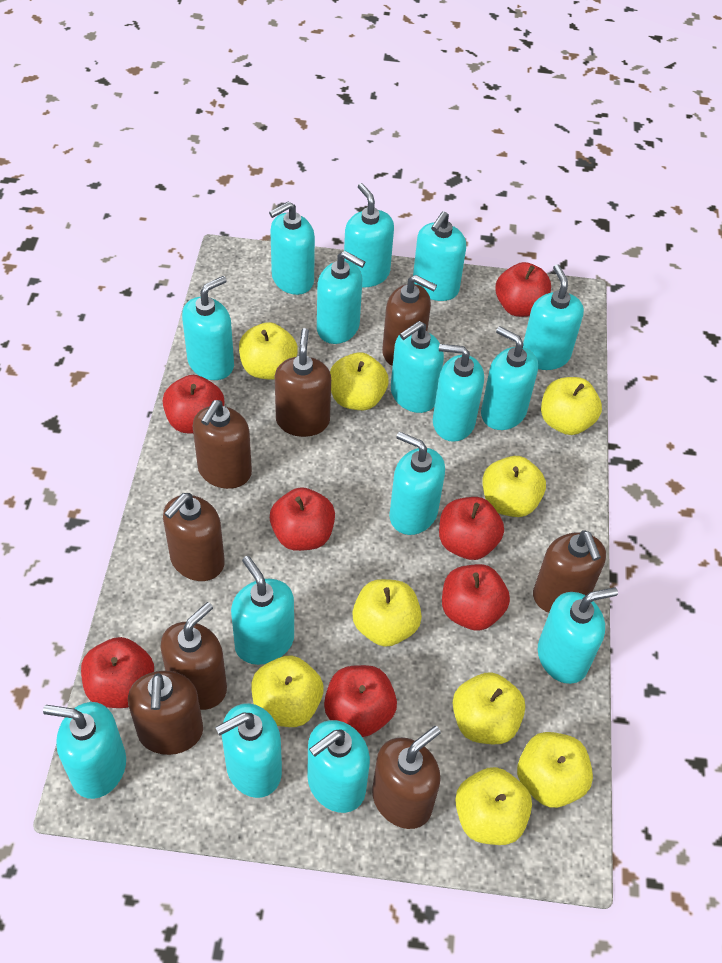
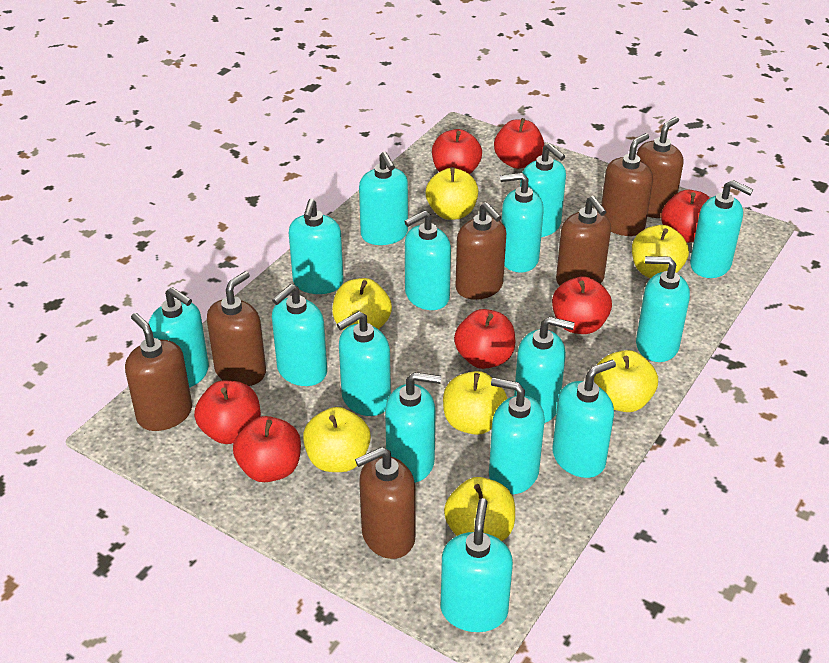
brown soap dispenser: [128,671,203,755] [161,602,227,710] [163,493,225,581] [193,400,252,489] [275,328,331,437] [372,726,441,829] [382,275,437,366] [533,530,606,613] = 8 -> [125,313,192,431] [207,271,266,386] [355,447,415,559] [455,202,506,300] [556,196,611,286] [601,133,653,236] [636,117,684,218] = 7
yellow apple: [239,322,298,380] [251,656,324,727] [330,352,389,410] [352,579,422,647] [453,672,525,744] [455,767,532,845] [482,456,546,517] [517,732,593,808] [541,377,602,435] = 9 -> [303,407,371,472] [332,278,392,330] [426,167,478,220] [443,371,508,435] [444,477,515,541] [594,350,658,412] [632,225,689,278] = 7

